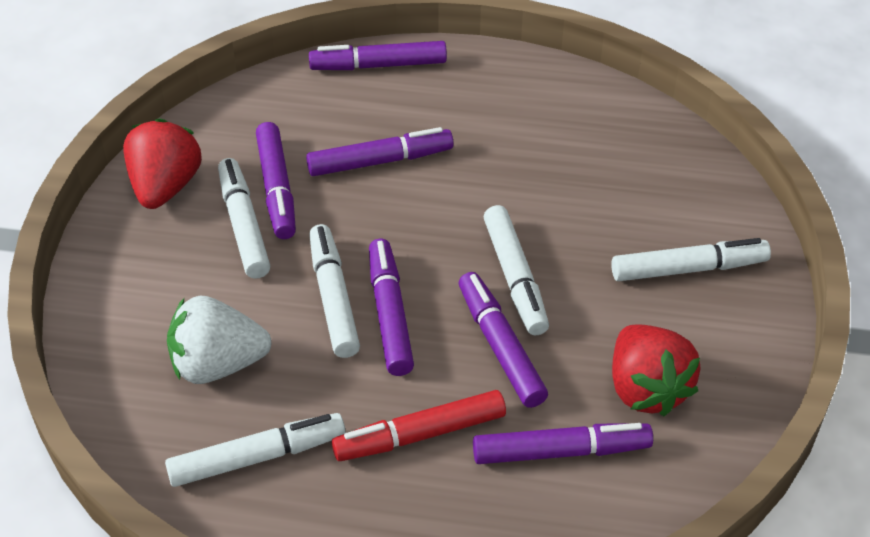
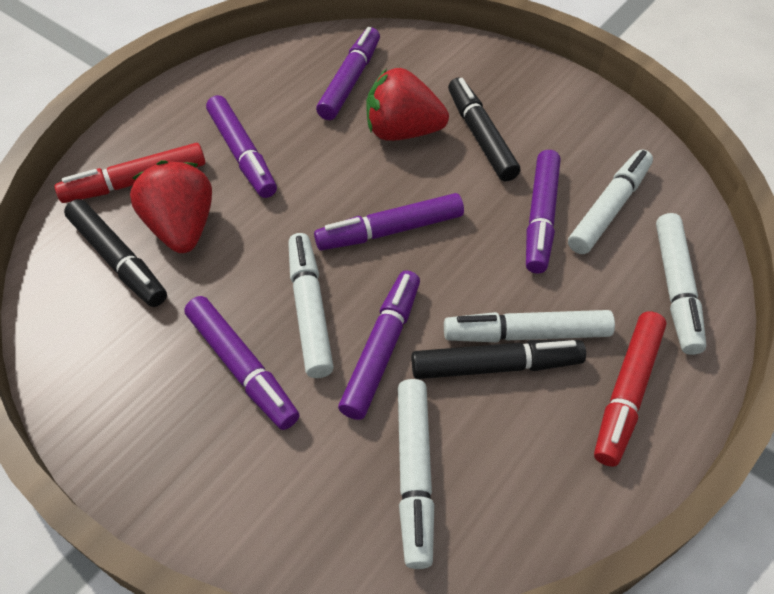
black marker: none = 0 -> [64,199,167,307] [412,340,586,379] [448,78,520,181] = 3
red marker: [332,390,506,461] = 1 -> [55,143,205,203] [594,311,667,467] = 2
white strawberry: [167,296,272,384] = 1 -> none = 0

